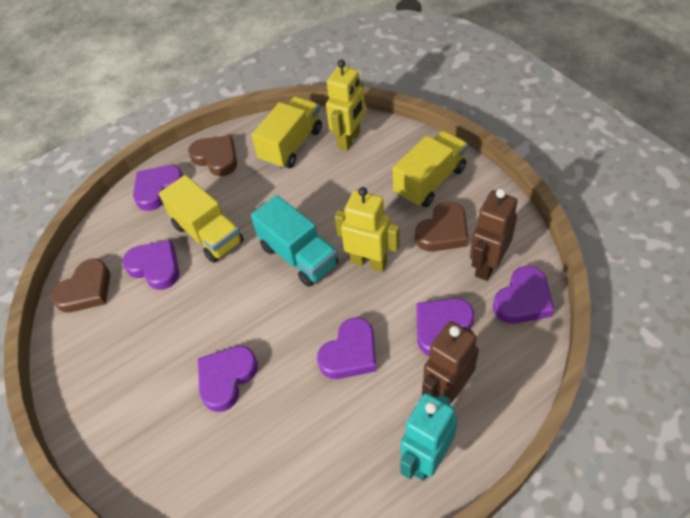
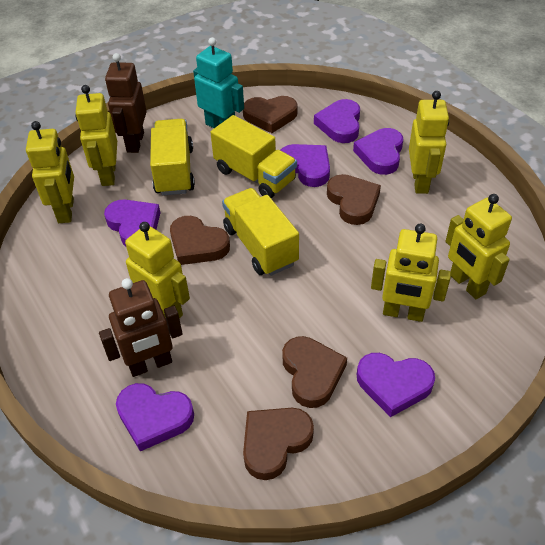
brown heart: [51,259,110,312] [188,135,237,176] [415,201,468,252] = 3 -> [170,216,230,265] [243,96,298,133] [243,408,314,480] [282,336,347,408] [327,174,381,225] = 5
turquoise truck: [251,195,338,287] = 1 -> none = 0
yellow robot: [326,60,365,151] [335,187,400,272] = 2 -> [26,121,74,223] [76,85,117,186] [125,222,190,318] [371,224,451,322] [409,91,449,194] [445,194,512,299] = 6

